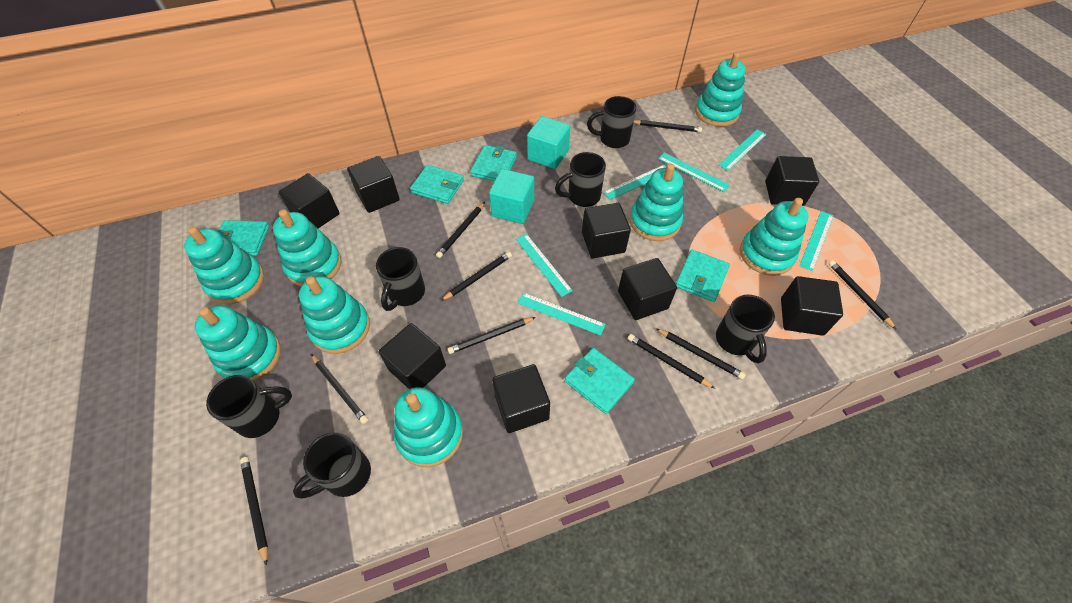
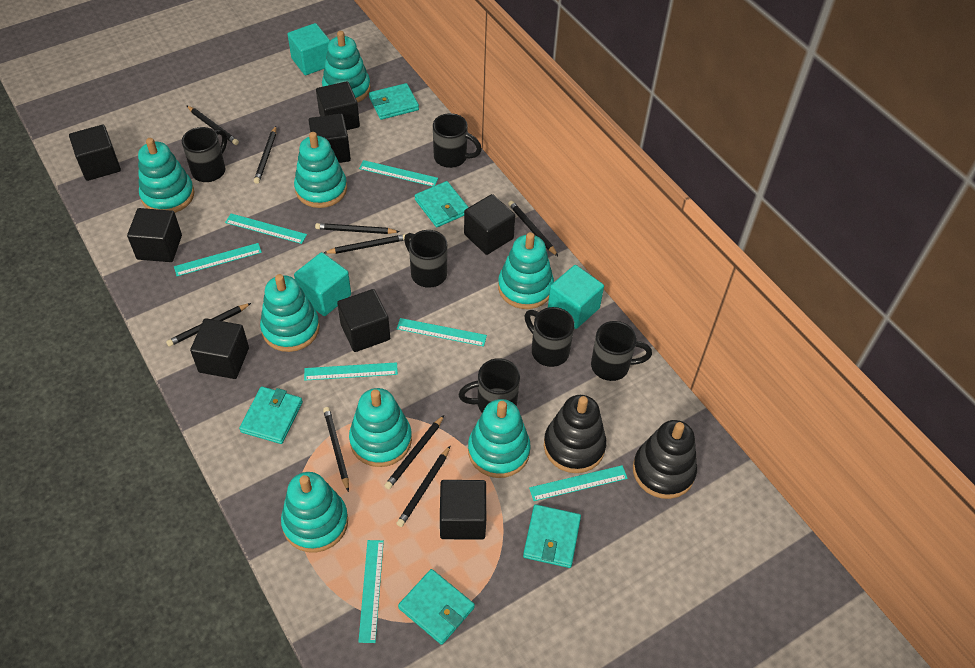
black stacking toy: none = 0 -> [544,395,606,473] [633,420,697,499] = 2
turquoise cube: [489,169,534,224] [527,116,570,169] = 2 -> [287,23,330,75] [294,252,351,316] [548,265,604,329] = 3
turquoise ruler: [516,234,573,297] [518,292,606,336] [603,165,666,200] [658,153,730,192] [718,130,767,171] [799,211,833,271] = 6 -> [174,243,262,276] [225,213,307,244] [304,362,398,381] [358,540,384,643] [359,160,438,186] [397,318,487,347] [529,465,628,501] = 7

